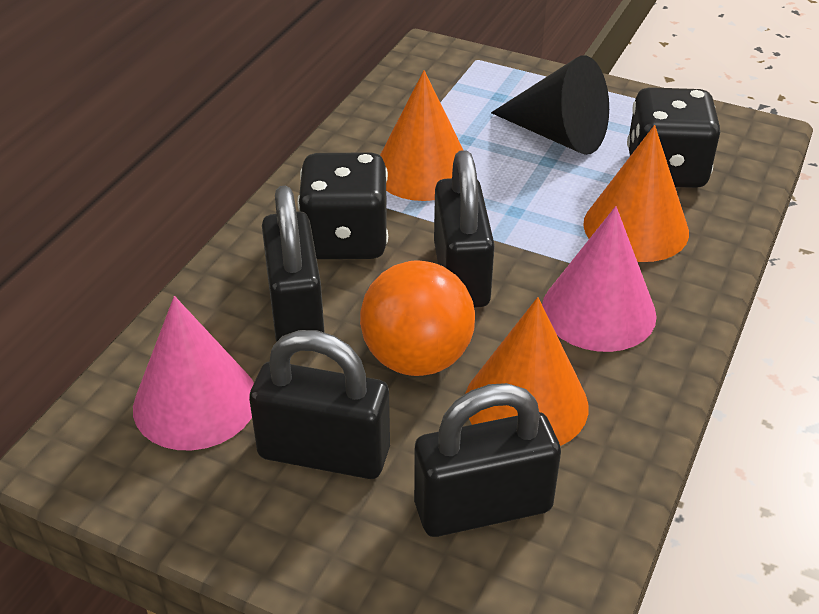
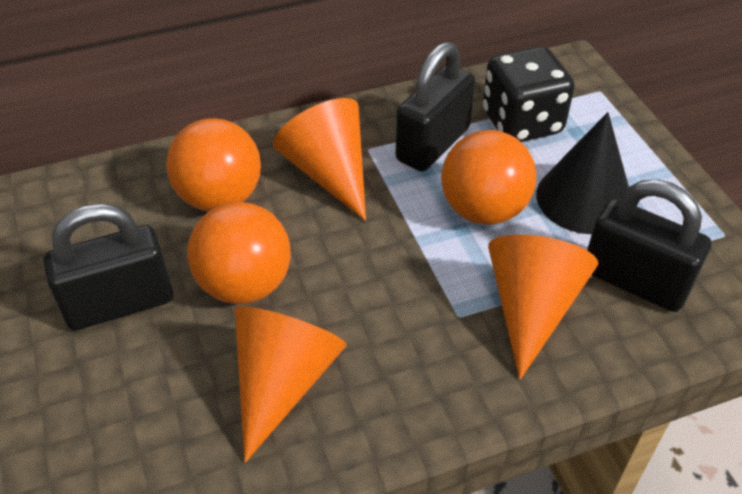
black dice: [298,152,388,259] [627,87,720,188] = 2 -> [483,46,574,142] = 1
black padlock: [249,330,390,479] [262,186,325,342] [414,383,561,537] [434,150,495,308] = 4 -> [43,203,173,331] [396,42,475,171] [587,179,711,312] = 3
orange ball: [360,261,475,376] = 1 -> [166,118,261,211] [187,202,290,304] [441,130,536,225] = 3
pink cone: [133,296,254,450] [542,206,656,352] = 2 -> none = 0

